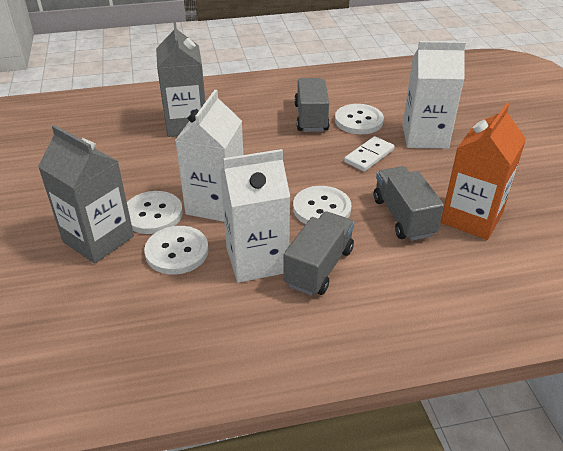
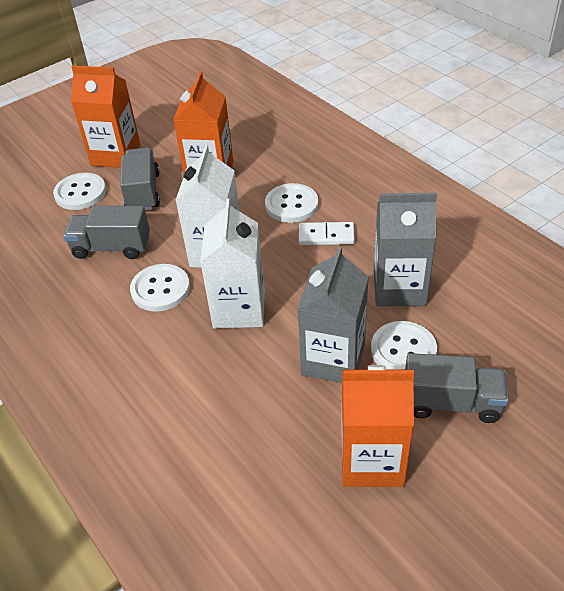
orange carton: [441,103,526,240] = 1 -> [71,66,140,168] [173,72,234,174] [341,365,415,487] = 3
white carton: [175,90,243,222] [220,149,290,283] [403,41,466,149] = 3 -> [175,145,239,268] [200,198,265,328] = 2

